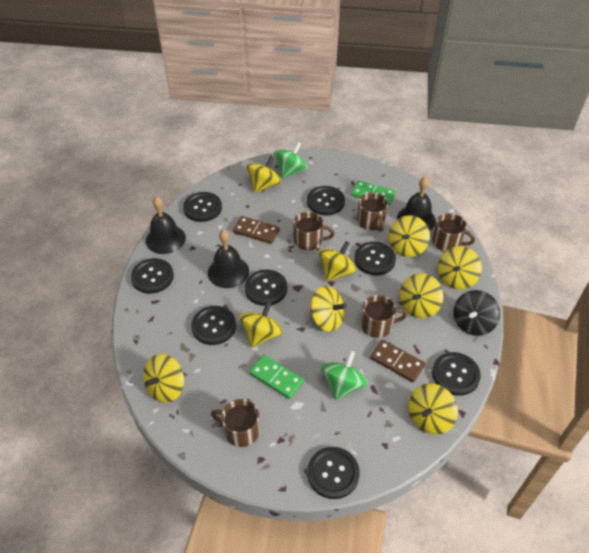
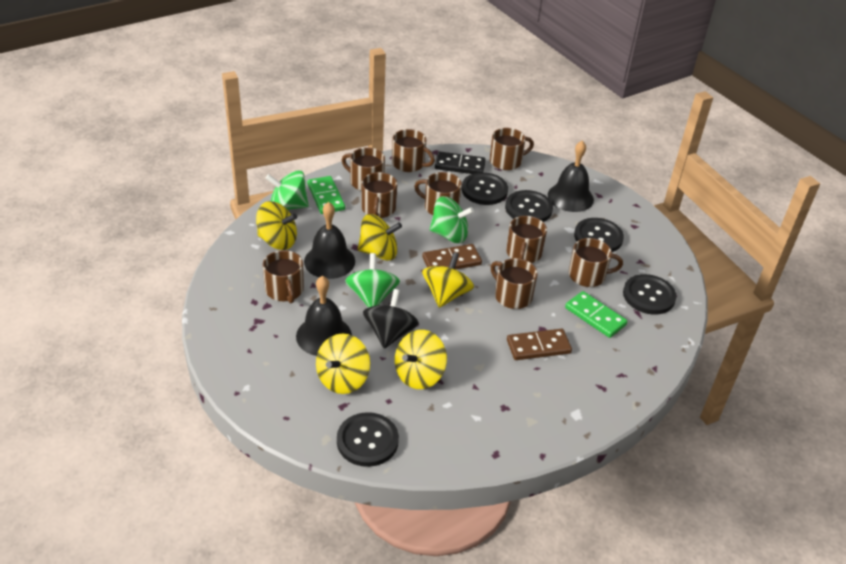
black button: [131,258,174,294] [183,192,222,222] [191,306,236,345] [245,270,287,306] [307,186,345,216] [307,447,360,499] [354,242,396,276] [432,352,481,396] = 8 -> [337,412,399,467] [462,172,508,205] [505,190,553,222] [574,218,624,252] [623,274,677,315] = 5
black domino: none = 0 -> [435,151,486,174] = 1
brown mug: [211,399,260,447] [293,212,335,250] [357,193,388,232] [361,295,407,338] [432,213,475,252] = 5 -> [263,250,304,303] [342,147,385,191] [361,172,397,218] [392,129,435,172] [414,172,462,215] [490,128,534,170] [491,258,538,309] [506,216,547,263] [569,238,623,287] = 9
green spinning top: [274,142,308,179] [321,351,368,400] = 2 -> [266,170,309,210] [345,253,400,308] [430,196,474,243] = 3
yellow spinning top: [143,354,184,403] [239,302,283,348] [247,155,281,193] [310,286,347,331] [318,241,357,282] [389,215,430,257] [400,273,444,318] [408,383,458,435] [438,246,482,290] = 9 -> [256,201,297,250] [316,334,370,394] [358,214,402,261] [395,330,447,389] [422,252,474,308] = 5

